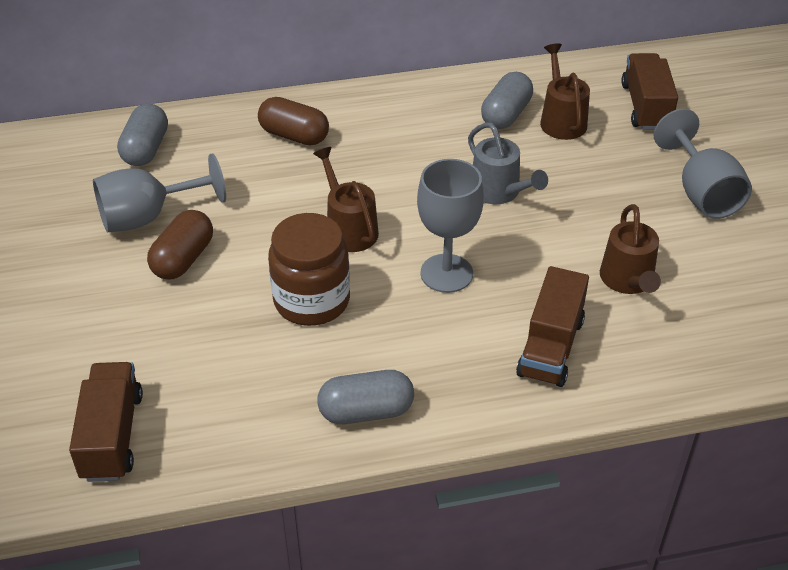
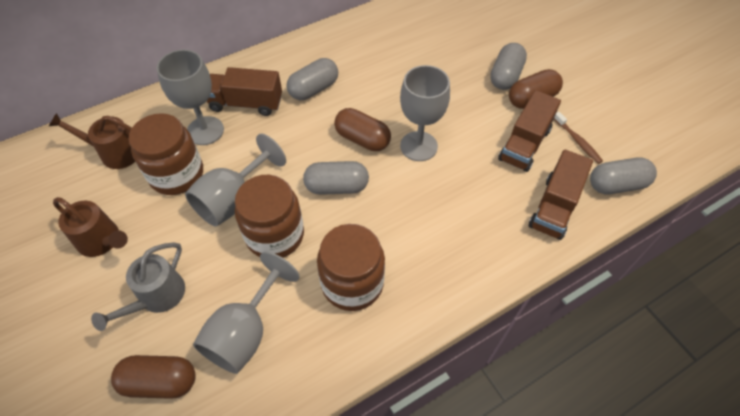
brown capsule: [147,210,213,280] [258,97,329,146] = 2 -> [111,355,196,399] [334,108,391,151] [509,69,563,109] = 3
brown jar: [268,213,350,326] = 1 -> [129,113,203,195] [235,175,304,258] [317,224,385,311] = 3
brown toothbrush: none = 0 -> [554,112,603,164] = 1
brown watering can: [313,147,379,252] [540,43,590,140] [600,204,661,294] = 3 -> [49,113,135,169] [53,197,128,257] = 2
grey capsule: [117,104,168,166] [317,370,414,424] [481,72,533,129] = 3 -> [286,58,338,100] [303,161,369,195] [490,43,527,90] [590,157,657,195] = 4
grey goblet: [93,153,226,232] [417,159,484,293] [654,109,752,219] = 3 -> [157,50,224,145] [185,134,286,227] [193,252,300,374] [400,65,450,161] = 4

